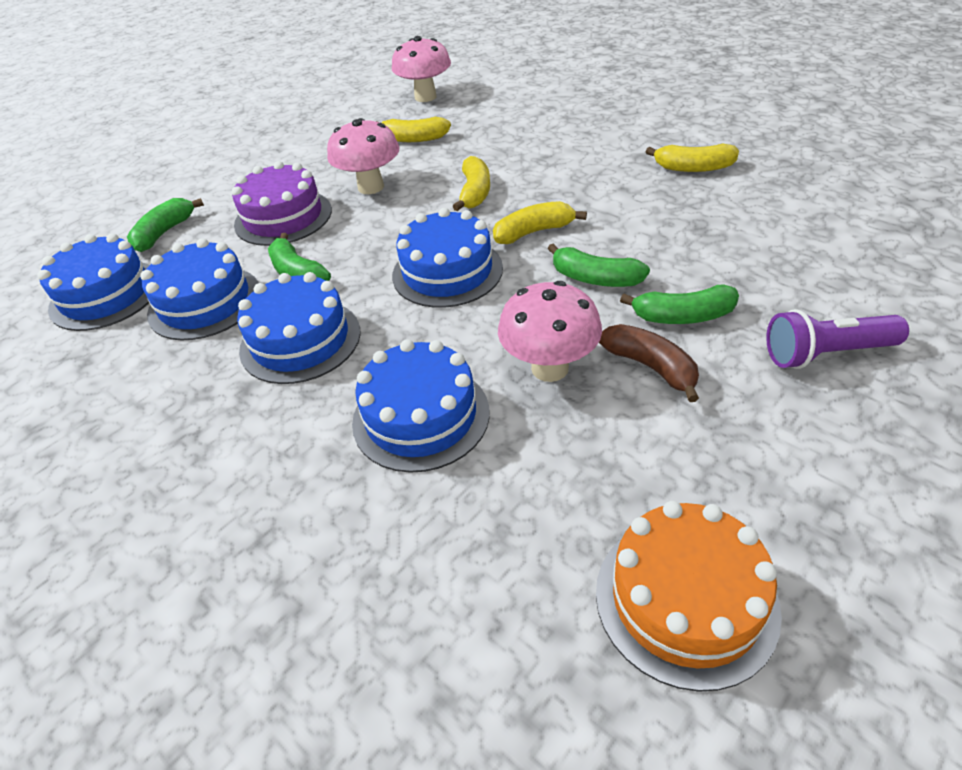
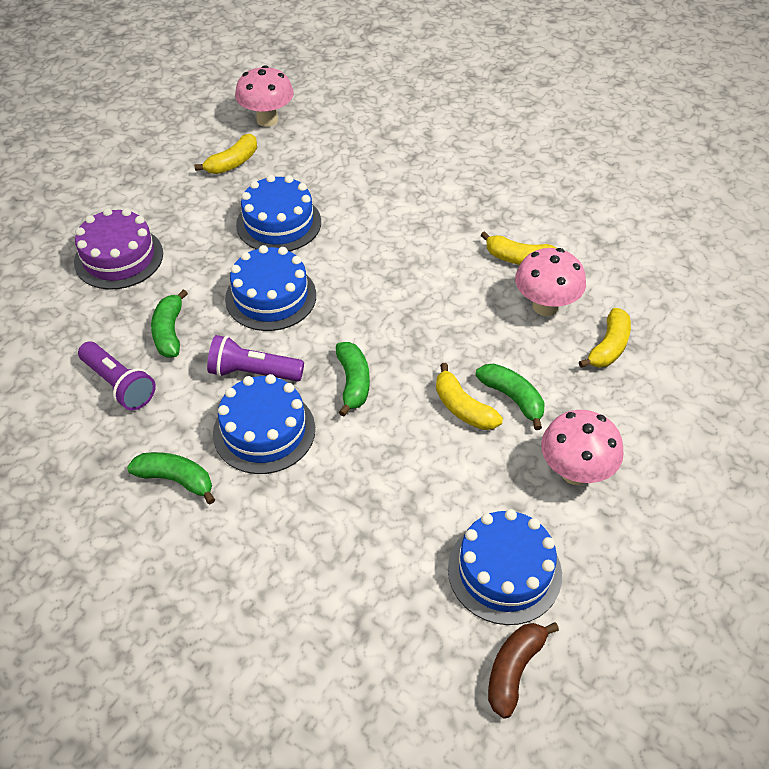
blue cake: [37,233,149,331] [140,238,259,340] [237,272,361,384] [352,339,490,473] [392,208,503,308] = 5 -> [213,374,315,474] [225,245,316,331] [236,175,321,251] [448,509,562,625] = 4
orange cake: [596,501,782,692] = 1 -> none = 0
purple flashlight: [766,309,909,369] = 1 -> [78,341,156,410] [207,335,304,381] = 2

